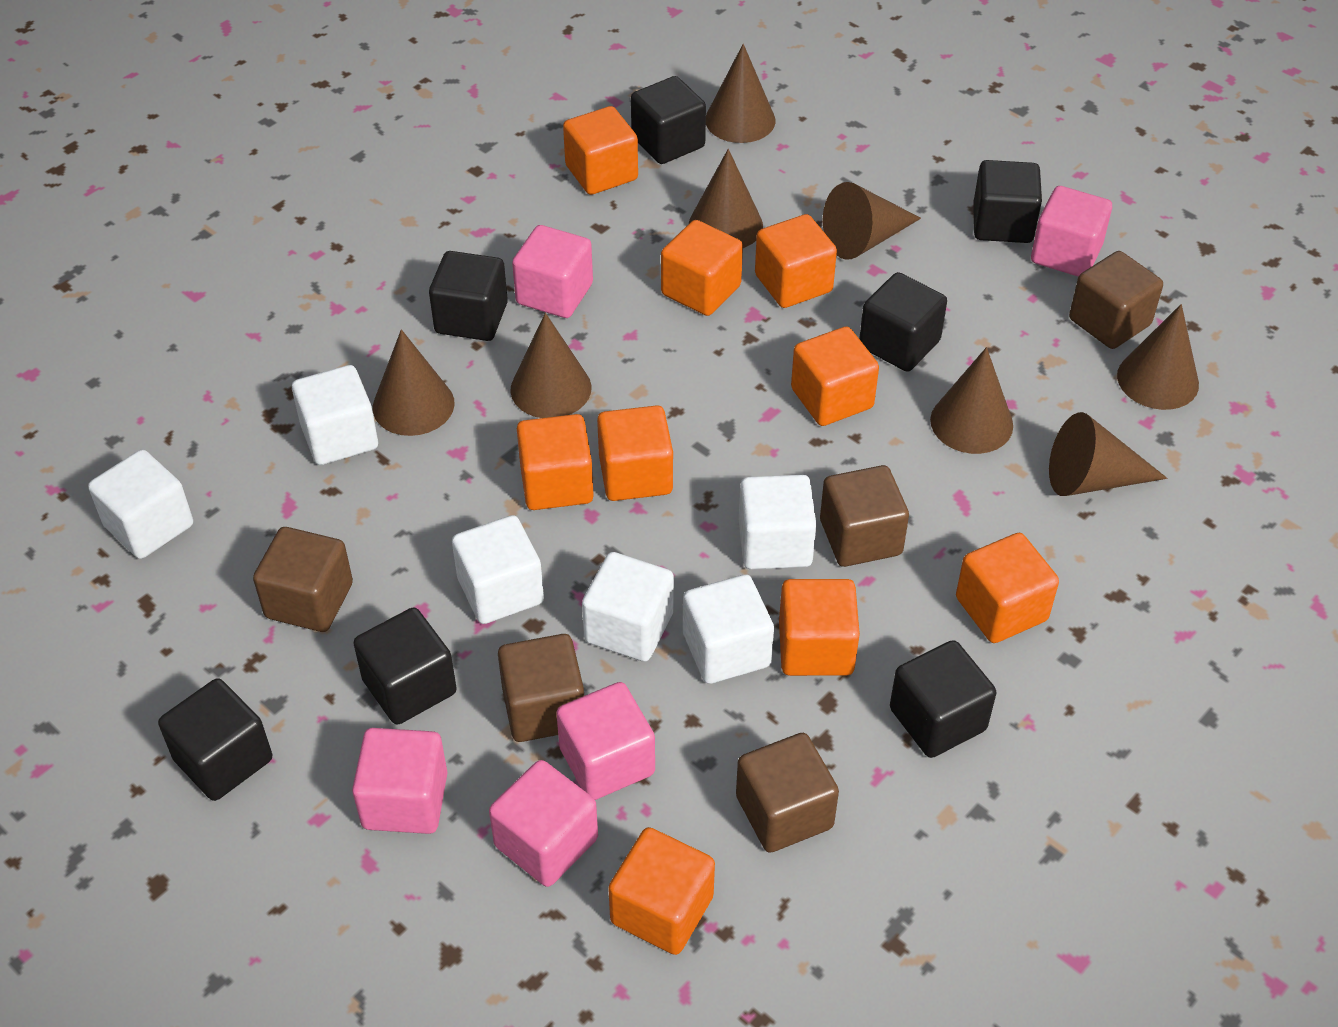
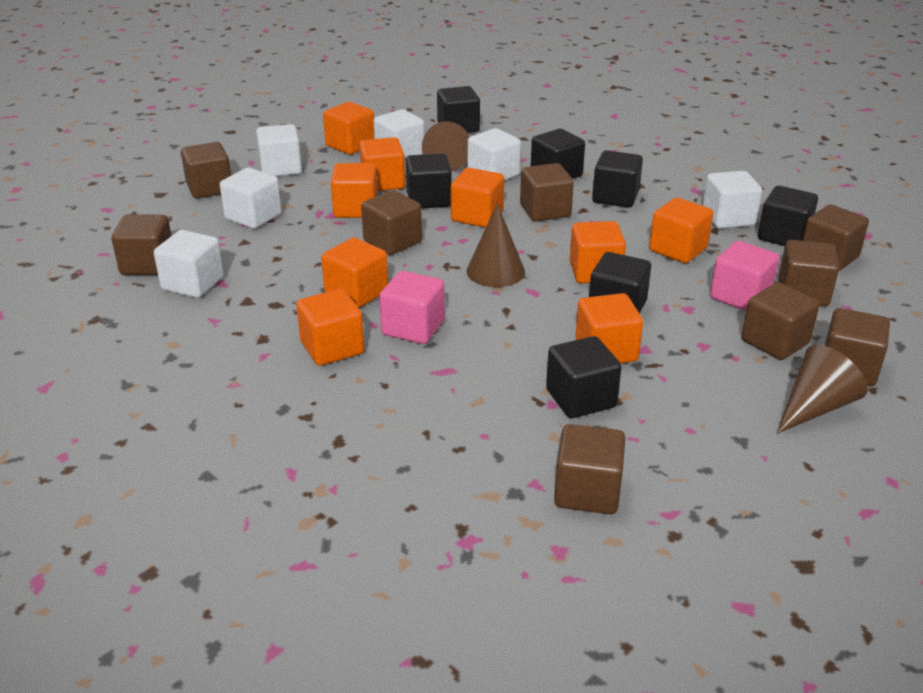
brown cone: [373,329,455,436] [510,313,592,418] [689,149,763,248] [706,44,775,143] [823,182,921,260] [930,347,1013,454] [1049,412,1167,496] [1117,304,1199,410] = 8 -> [422,121,469,172] [466,203,525,287] [777,345,868,434] = 3
brown cube: [253,527,353,632] [498,634,584,742] [736,733,839,853] [820,465,909,567] [1069,251,1163,349] = 5 -> [111,215,171,275] [181,142,231,199] [361,190,422,255] [520,163,574,221] [554,424,625,514] [741,282,820,360] [778,240,839,307] [802,204,869,271] [825,308,890,386] = 9
pink cube: [352,728,447,834] [489,760,598,887] [512,225,593,318] [556,682,655,800] [1031,186,1112,277] = 5 -> [379,271,445,344] [710,241,779,311] = 2

